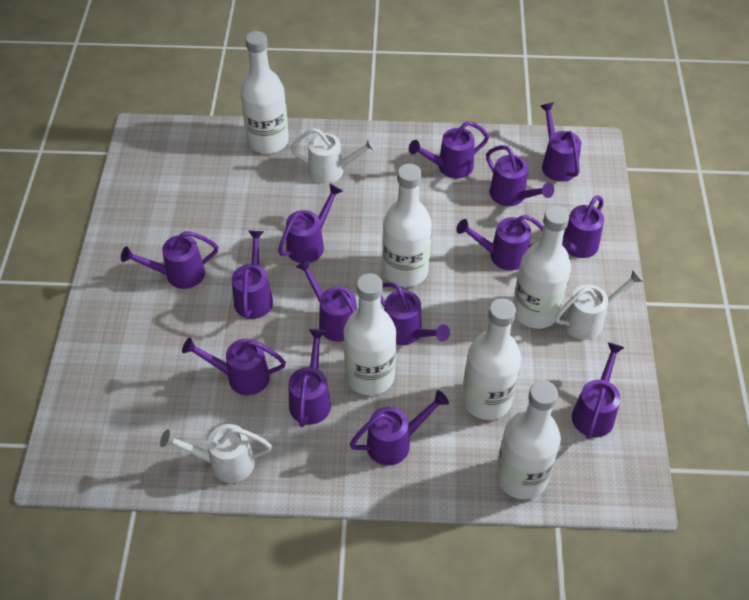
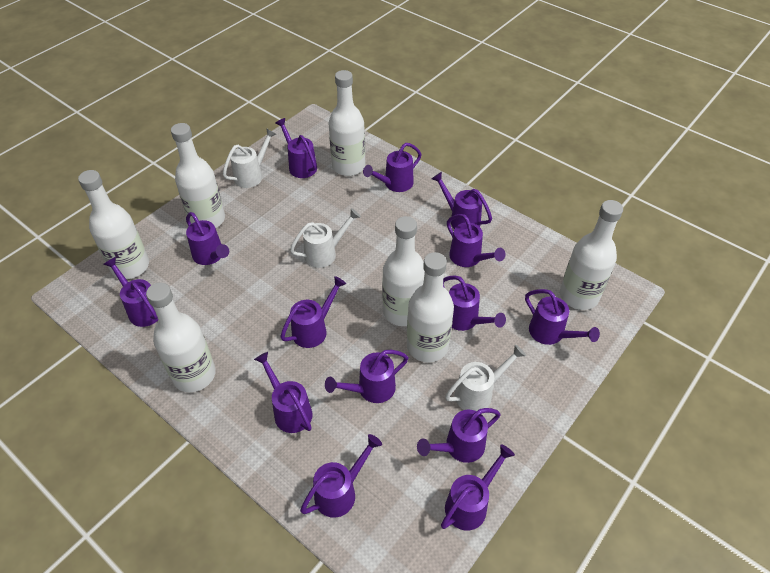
white bottle: [241,31,289,154] [344,273,396,395] [382,164,432,287] [462,298,521,420] [496,380,561,499] [513,206,571,329] = 6 -> [78,170,149,279] [146,283,216,392] [171,123,225,228] [328,70,365,176] [382,216,425,326] [407,252,454,362] [560,200,623,310] = 7

